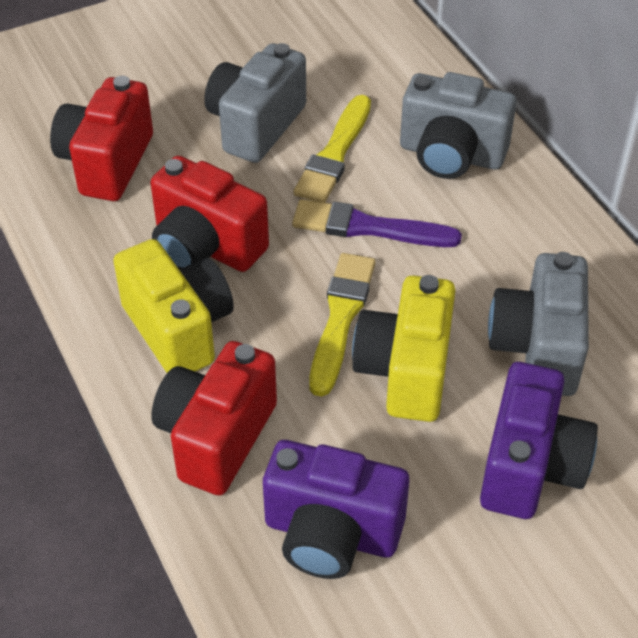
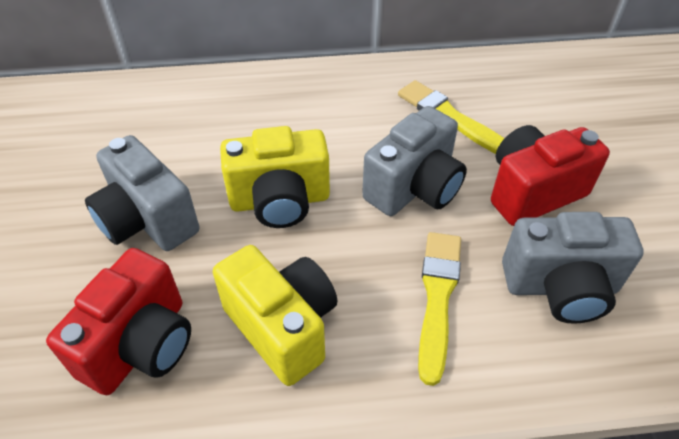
purple brush: [292,199,462,247] = 1 -> none = 0
purple camera: [263,440,409,579] [480,362,598,519] = 2 -> none = 0
red camera: [50,76,153,201] [151,156,269,272] [151,341,277,496] = 3 -> [46,248,191,395] [491,125,610,226] = 2

